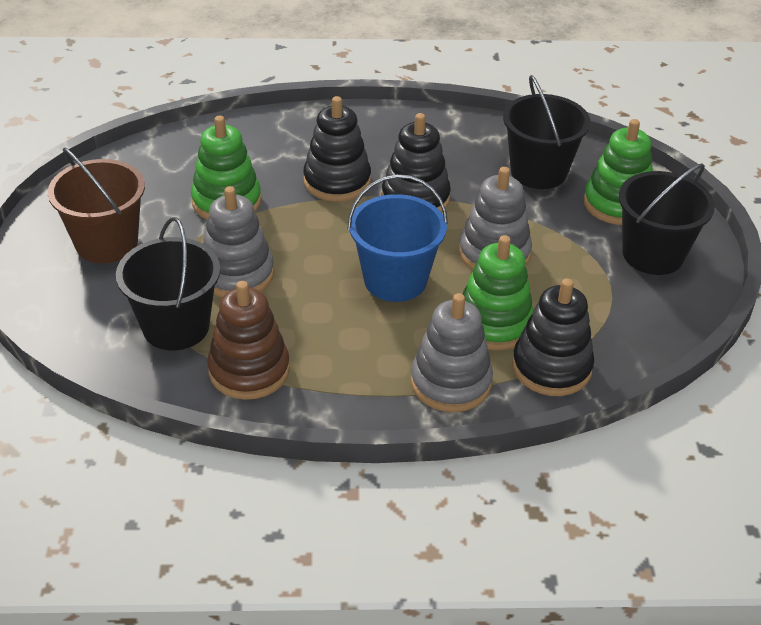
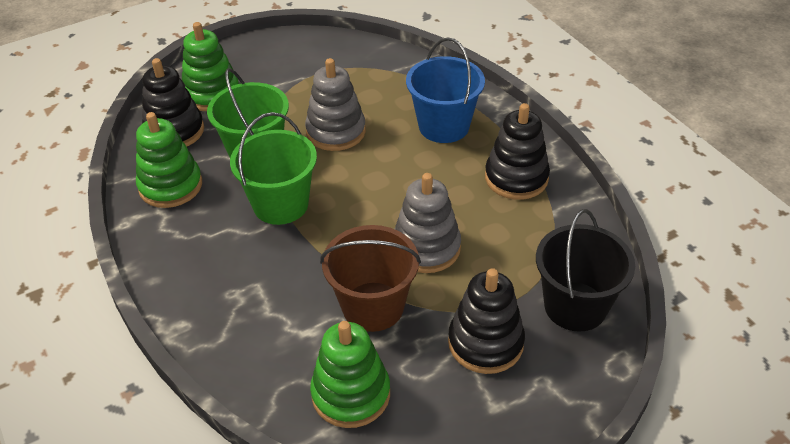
black bucket: [116,217,220,350] [503,75,591,189] [619,163,715,275] = 3 -> [536,209,635,332] = 1
brown stacking toy: [207,281,290,400] = 1 -> none = 0
green bucket: none = 0 -> [207,68,289,157] [230,112,317,225] = 2
grey stacking toy: [203,186,274,297] [411,293,493,412] [459,167,532,270] = 3 -> [305,58,366,151] [395,173,461,273] = 2

